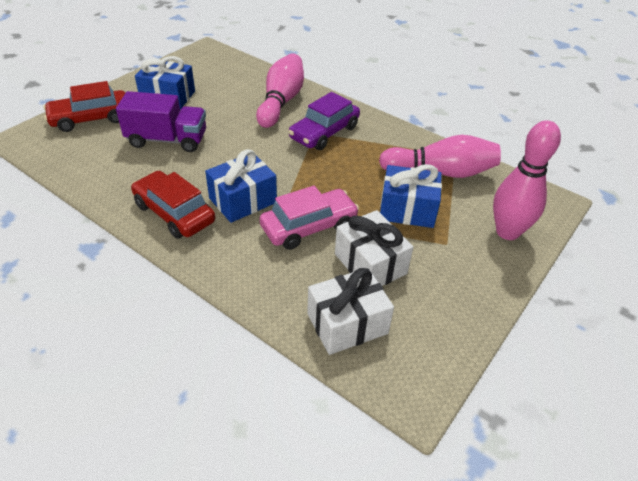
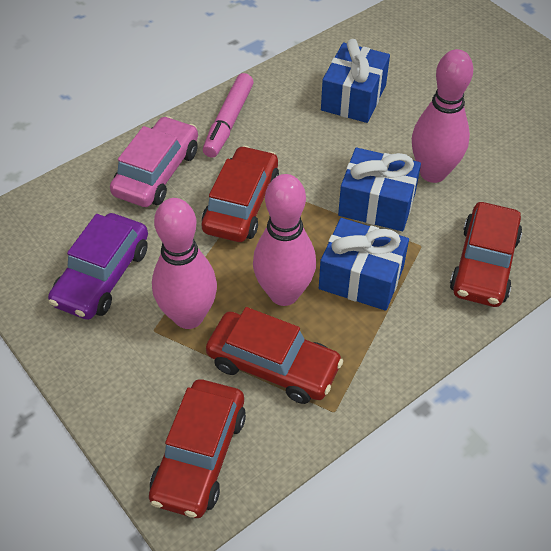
pink marker: none = 0 -> [203,73,254,158] = 1
purple truck: [116,91,206,152] = 1 -> none = 0
red car: [43,81,125,132] [131,171,215,239] = 2 -> [149,379,246,518] [202,146,279,242] [206,307,343,404] [450,202,522,307] = 4
white gift: [307,268,394,355] [335,210,413,286] = 2 -> none = 0

